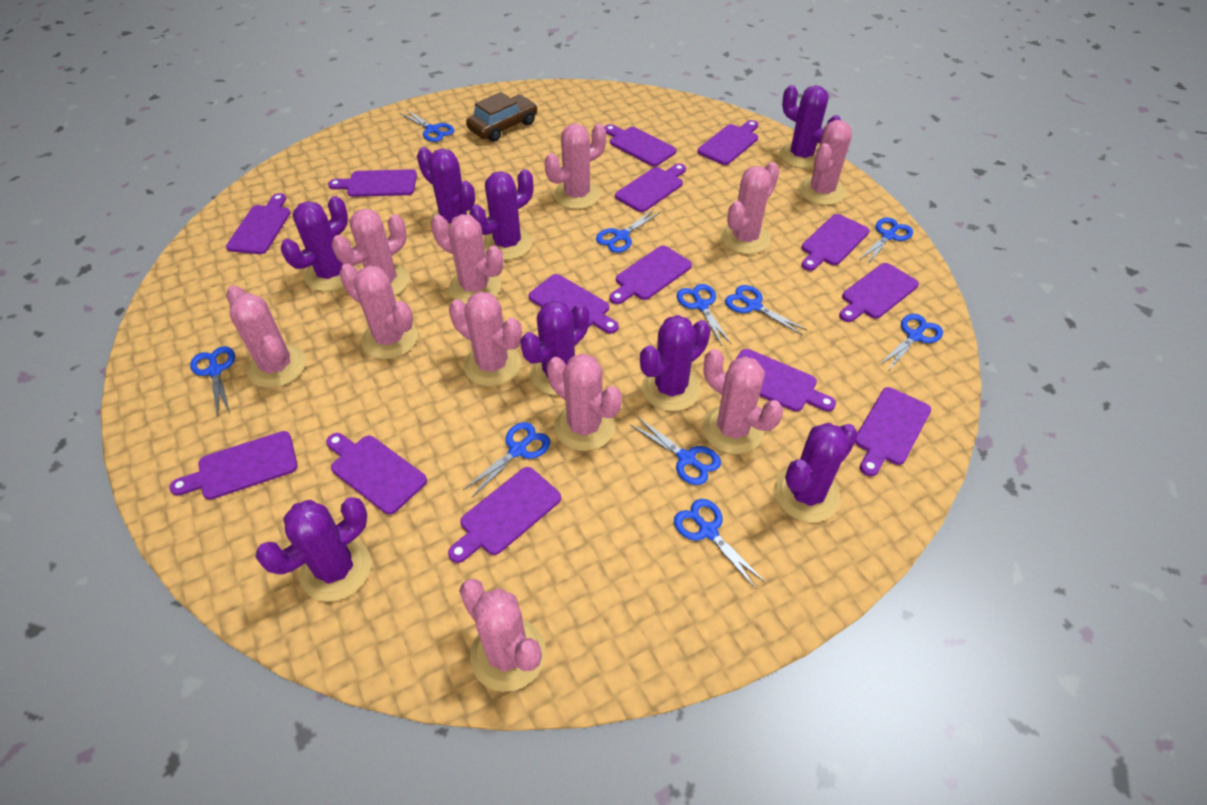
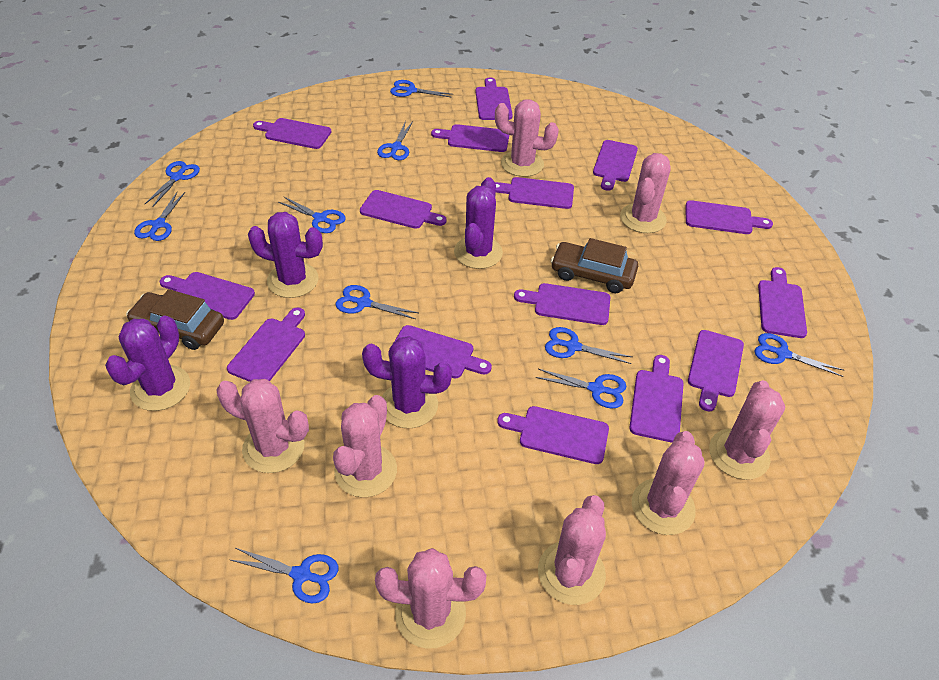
brown car: [466,92,538,142] = 1 -> [126,289,224,350] [551,238,638,293] = 2
pink cactus: [226,285,306,388] [332,208,410,296] [339,264,418,359] [431,214,503,304] [449,292,522,386] [459,579,546,692] [544,124,606,209] [547,353,622,451] [702,349,783,454] [721,162,780,254] [799,120,852,205] = 11 -> [216,379,309,473] [333,395,397,497] [375,548,486,649] [495,99,559,177] [538,495,606,605] [620,153,671,233] [632,431,705,535] [709,380,785,480] = 8
purple cactus: [256,497,371,602] [281,196,357,292] [417,147,475,226] [469,169,533,260] [520,300,589,395] [640,315,711,411] [774,423,858,523] [779,85,841,169] = 8 -> [105,316,190,411] [248,212,323,298] [362,336,452,428] [454,177,503,269] = 4
purple cutting board: [169,431,297,500] [226,193,290,254] [326,433,427,515] [328,169,417,197] [448,467,561,563] [528,274,619,334] [604,124,676,166] [610,246,692,304] [615,163,686,212] [697,120,758,165] [735,349,836,411] [801,214,869,271] [839,263,919,322] [855,387,931,476] = 14 -> [160,272,255,320] [227,308,305,382] [253,118,332,149] [360,190,447,229] [388,325,492,379] [431,124,509,152] [475,77,512,120] [495,177,574,209] [497,406,609,464] [514,283,610,325] [593,140,638,191] [629,355,684,443] [686,200,773,234] [688,330,744,411] [758,267,807,338] = 15

